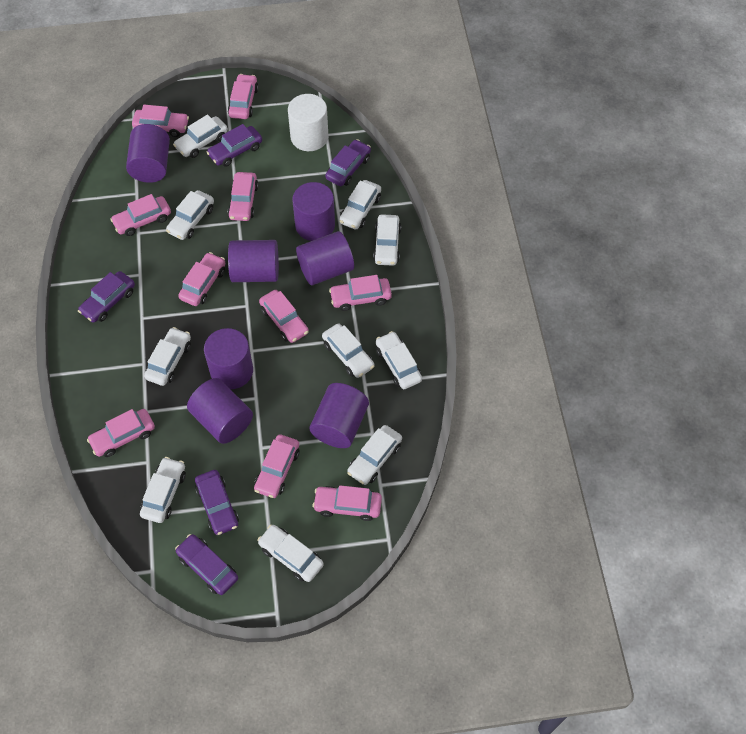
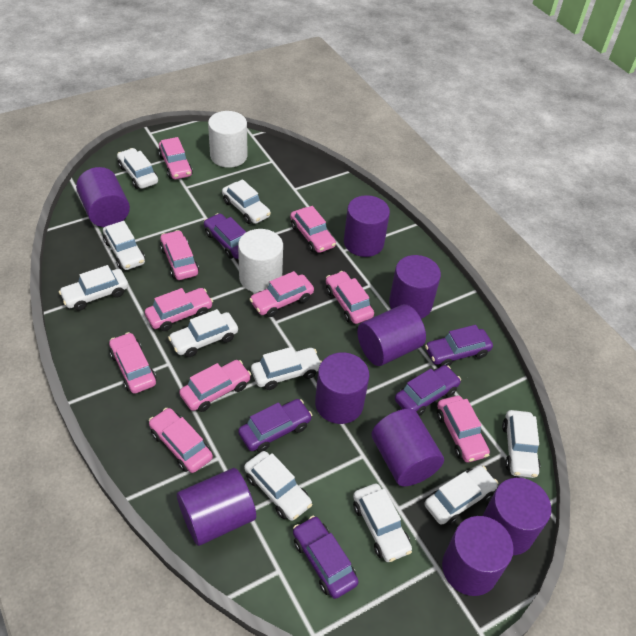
purple cylinder: [126,124,170,183] [187,378,253,444] [204,328,253,389] [228,240,279,282] [292,182,335,241] [296,231,354,285] [309,383,369,448] = 7 -> [76,167,130,227] [177,468,256,546] [315,352,369,424] [344,195,390,257] [357,304,426,366] [371,409,444,486] [389,255,441,319] [442,516,514,596] [483,478,551,555] = 9
white cylinder: [288,94,328,151] = 1 -> [208,111,248,168] [238,229,283,293] = 2

